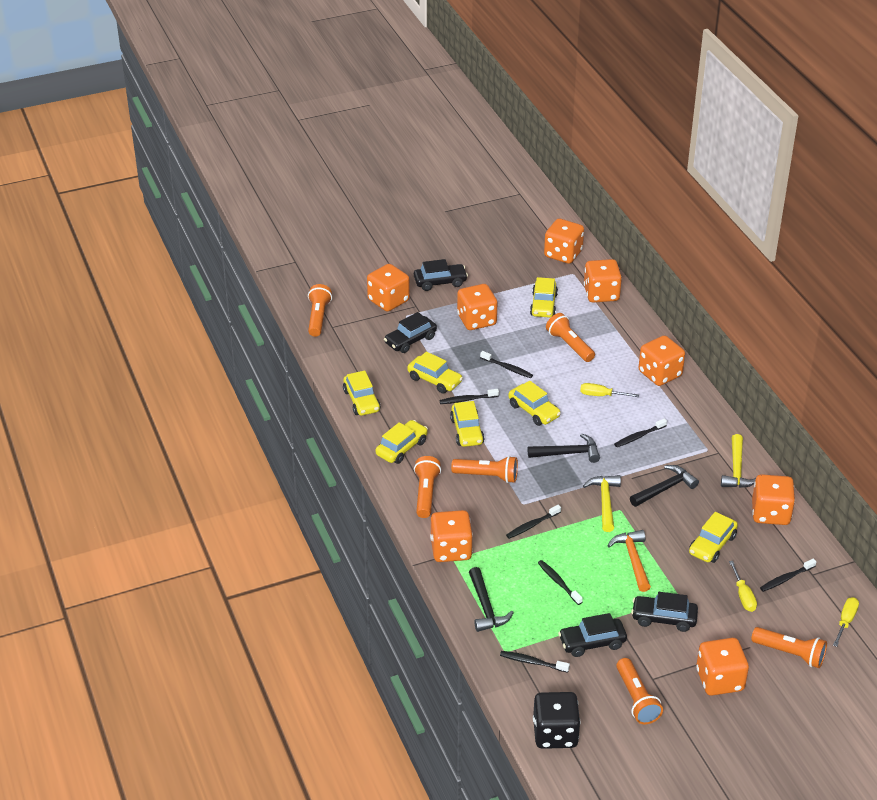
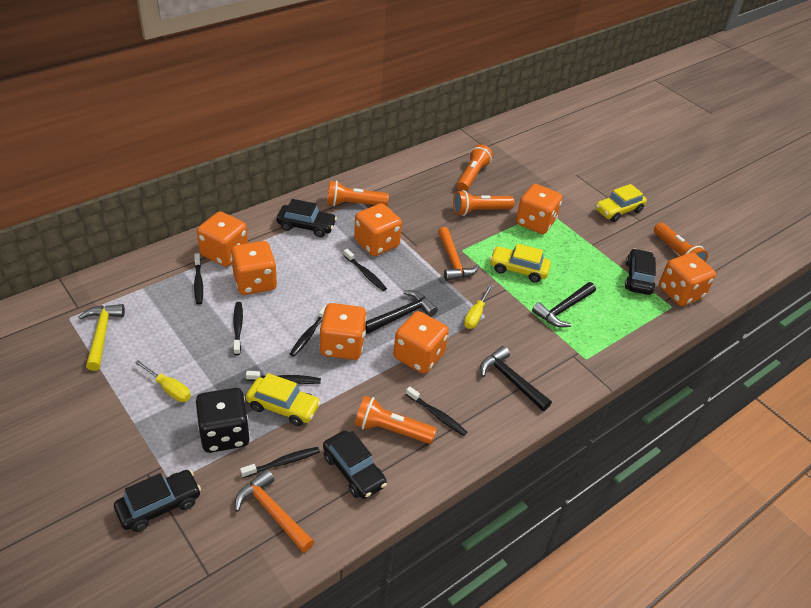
orange dice: [367,264,410,312] [430,510,473,562] [457,284,497,330] [544,218,584,264] [584,259,622,303] [639,335,685,386] [696,638,749,696] [752,474,795,525] = 8 -> [197,211,248,267] [231,241,277,295] [320,303,367,360] [354,203,402,256] [393,311,449,374] [516,184,562,234] [659,253,716,306] = 7
orange flashlight: [308,284,332,337] [414,456,441,518] [451,456,518,483] [546,313,595,362] [616,658,663,724] [751,627,827,668] = 6 -> [327,181,389,206] [355,396,437,444] [453,190,514,216] [457,144,493,191] [654,223,708,262] = 5
orange hammer: [607,530,651,592] = 1 -> [235,469,315,553] [438,227,480,281] = 2
yellow car: [343,370,381,416] [375,420,428,464] [407,352,463,394] [450,401,484,447] [508,381,561,426] [530,277,558,317] [689,512,738,563] = 7 -> [246,373,321,426] [490,244,551,283] [595,184,647,222] = 3
yellow hammer: [583,475,621,532] [721,434,756,488] = 2 -> [79,304,125,371] = 1
yellow screwdriver: [580,383,639,397] [729,561,757,612] [833,597,859,647] = 3 -> [135,360,191,402] [464,285,492,329] = 2

